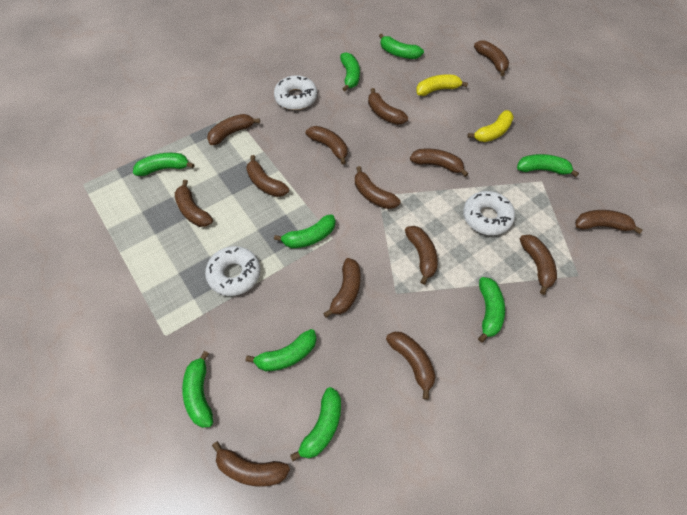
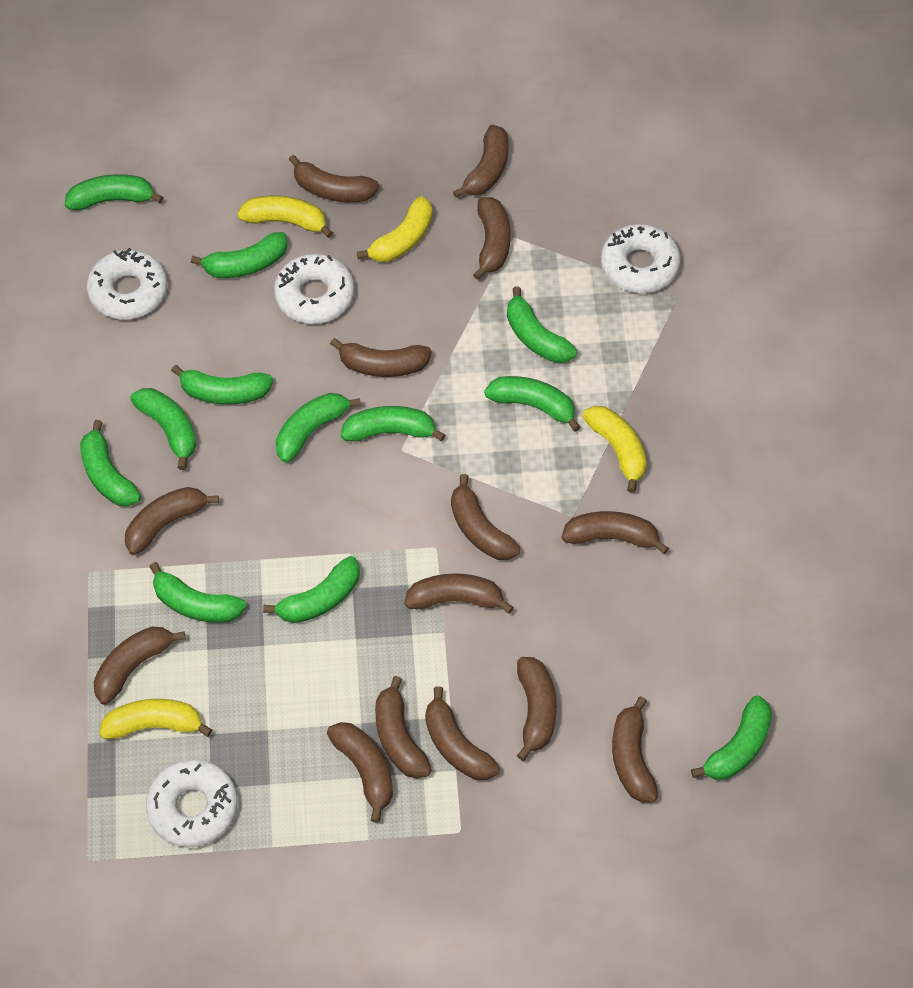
green banana: [133,153,195,176] [182,351,213,428] [246,329,317,371] [274,214,336,248] [290,387,341,461] [340,52,360,91] [379,33,424,59] [478,277,505,342] [517,154,579,177] = 9 -> [65,174,163,210] [80,420,141,506] [130,388,196,470] [149,562,246,623] [171,365,273,405] [191,232,288,278] [263,556,360,623] [276,393,361,463] [341,406,445,442] [484,376,580,432] [507,287,577,363] [691,696,772,780] = 12
white donut: [205,246,260,296] [274,75,317,110] [463,191,515,235] = 3 -> [87,248,167,320] [146,759,238,848] [274,254,354,324] [601,224,681,293] = 4
yellow banana: [416,75,468,96] [467,110,514,142] = 2 -> [99,699,213,739] [237,195,333,238] [357,196,433,262] [582,406,647,493] = 4

